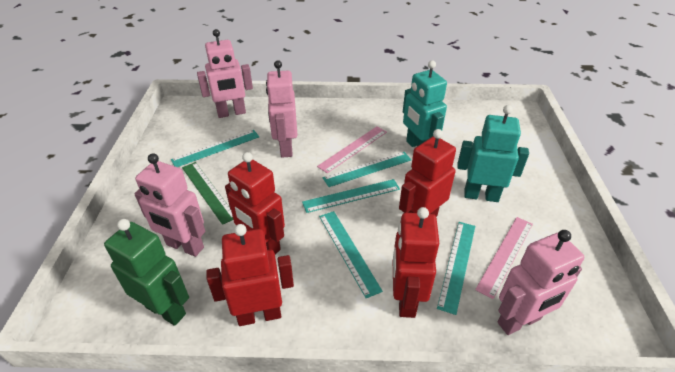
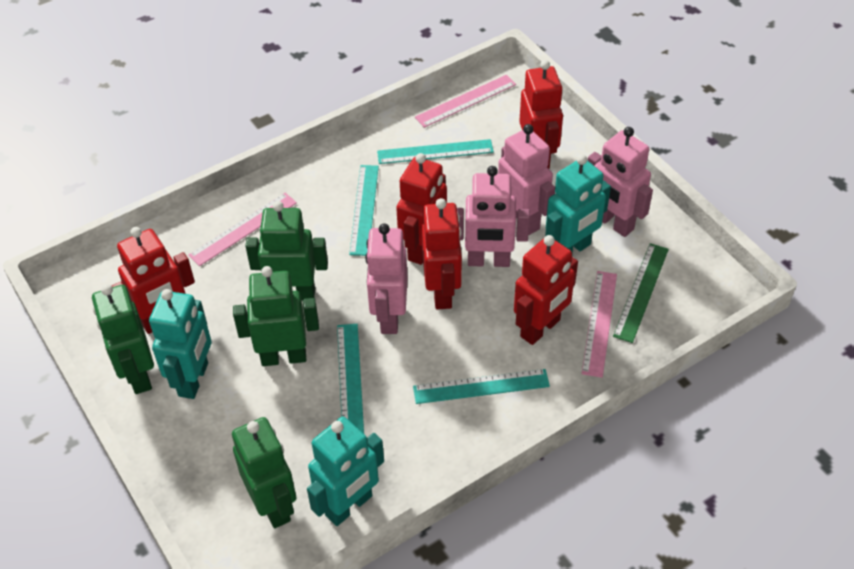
green robot: [104,219,189,326] = 1 -> [92,284,154,394] [232,417,296,528] [233,266,319,366] [245,201,328,301] = 4
pink ruler: [317,126,387,173] [475,217,533,299] = 2 -> [188,193,297,266] [415,75,516,128] [582,271,617,378] = 3
red robot: [206,224,294,326] [225,152,285,254] [393,207,439,318] [399,129,456,217] = 4 -> [112,227,195,334] [396,153,447,265] [422,198,462,310] [514,235,578,345] [519,60,563,169] = 5
turquoise robot: [403,61,447,147] [457,105,529,202] = 2 -> [149,289,211,399] [307,417,384,526] [545,155,611,253] = 3
turquoise ruler: [171,130,259,167] [302,179,400,213] [319,211,383,298] [323,152,411,187] [437,222,475,315] = 5 -> [337,324,364,434] [349,165,379,256] [377,139,494,164] [413,369,550,404] = 4

